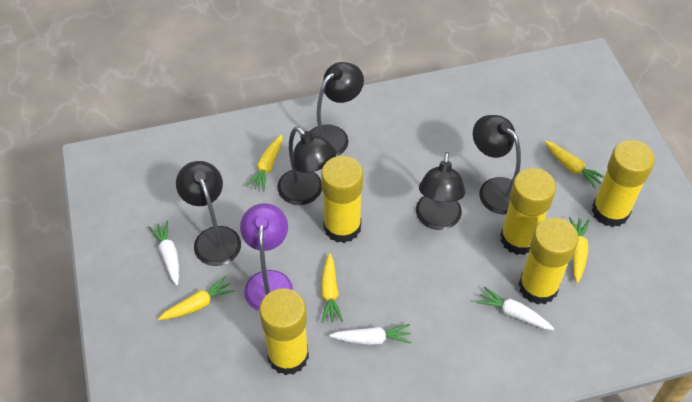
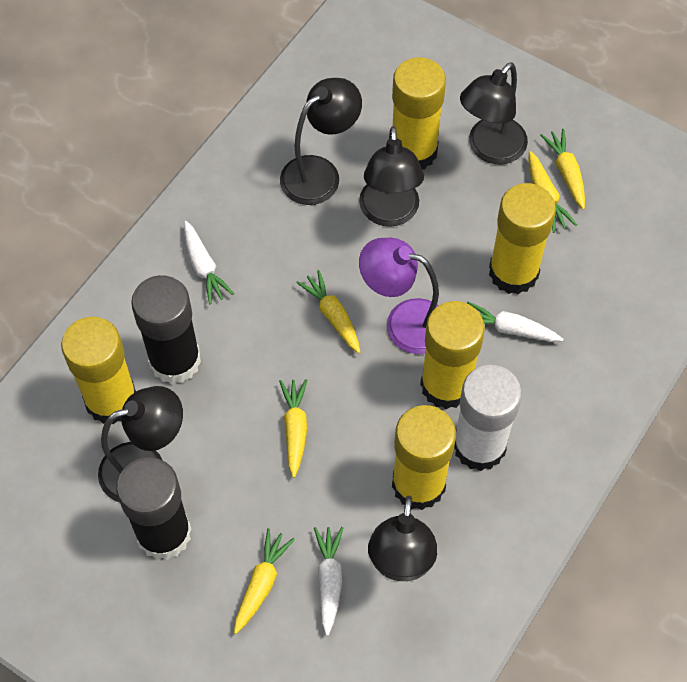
black glue stick: none = 0 -> [116,457,191,560] [131,275,201,384] = 2
white glue stick: none = 0 -> [454,365,522,471] = 1

